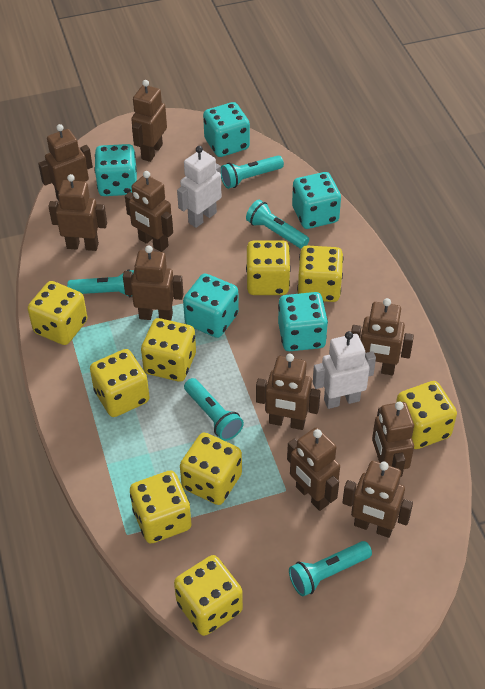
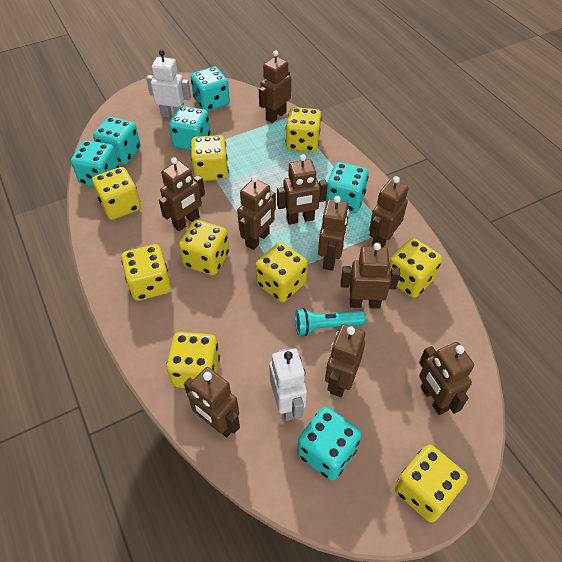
turquoise dice: [94,144,137,196] [183,274,239,338] [203,102,250,157] [278,292,328,351] [292,172,341,229] = 5 -> [71,140,120,187] [93,116,141,164] [169,105,210,150] [191,67,230,112] [297,407,362,480] [325,162,369,213] = 6
turquoise flashlight: [67,269,134,297] [184,378,244,441] [221,155,284,189] [246,200,309,249] [289,541,372,596] = 5 -> [295,308,365,336] = 1

